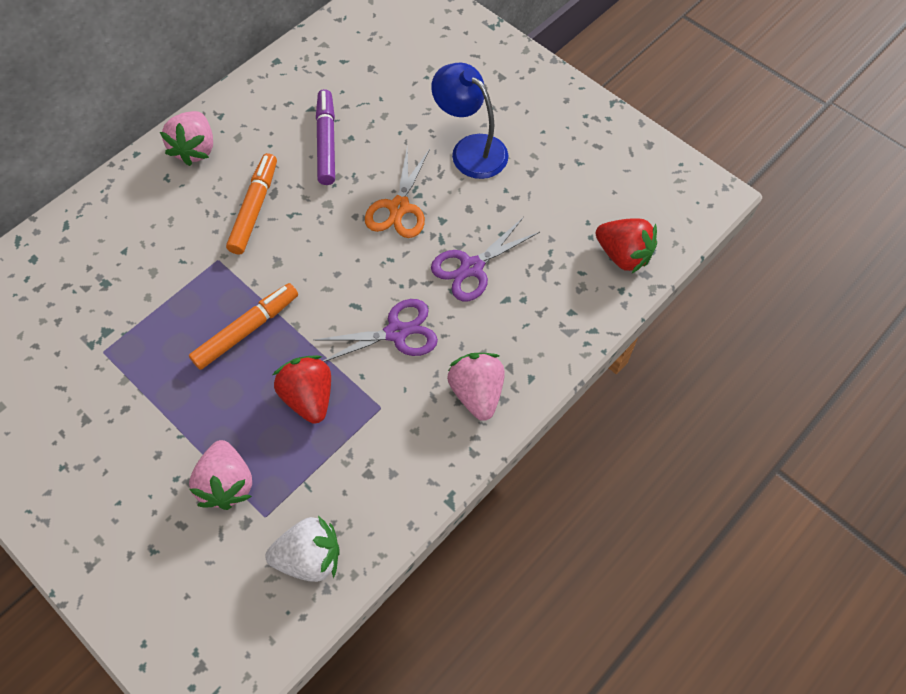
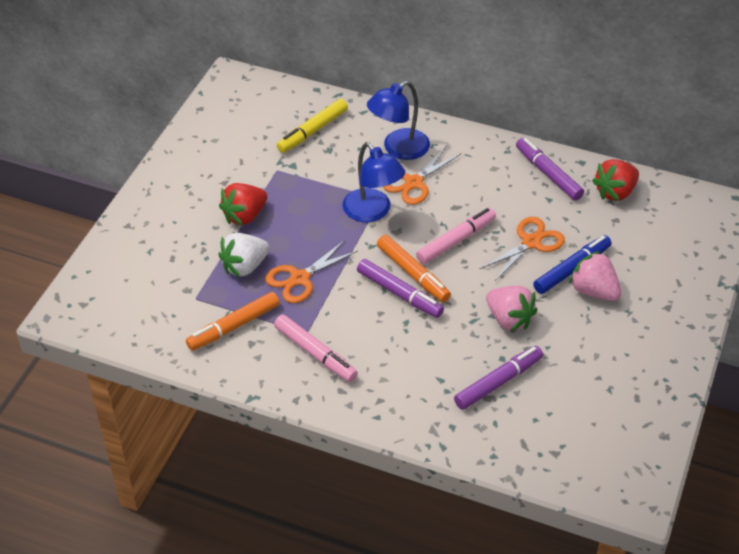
blue lamp: [431,63,508,179] = 1 -> [343,142,405,222] [367,81,430,160] = 2
blue marker: none = 0 -> [533,235,612,294] = 1
orange scissors: [365,147,430,238] = 1 -> [265,240,358,303] [383,146,461,205] [480,217,565,281] = 3
pink marker: none = 0 -> [274,315,358,382] [416,208,496,264] = 2
pink strawberry: [160,111,213,166] [189,440,252,510] [447,353,505,421] = 3 -> [486,286,538,332] [569,251,621,301] = 2
purple marker: [316,89,335,185] = 1 -> [357,259,444,318] [454,346,543,410] [516,138,584,200] = 3
purple scissors: [314,299,438,362] [431,217,540,301] = 2 -> none = 0
yellow marker: none = 0 -> [277,99,348,153] = 1

